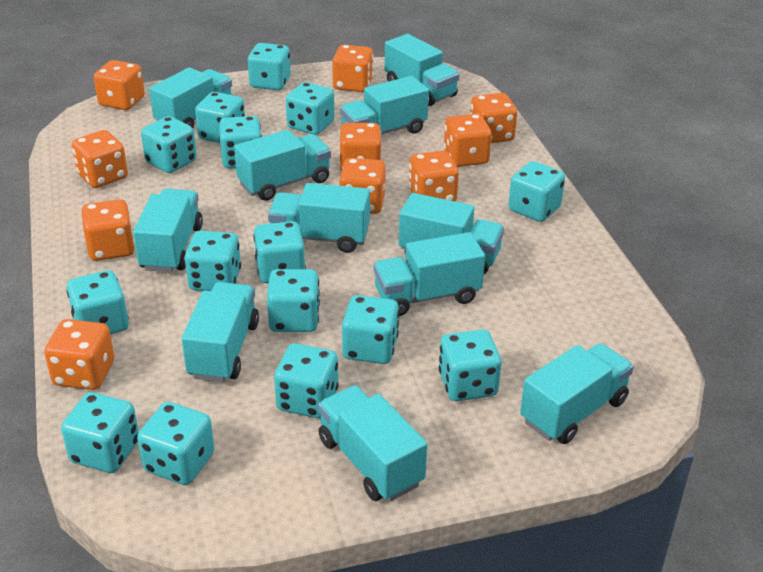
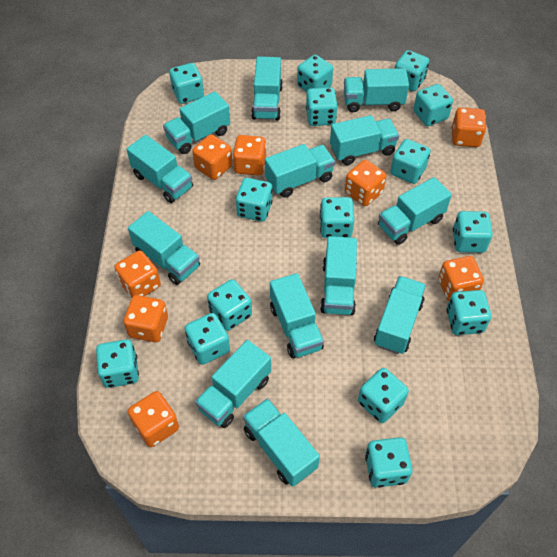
orange dice: [44,319,114,390] [72,130,128,188] [82,199,135,261] [94,60,145,110] [332,45,374,92] [339,123,381,171] [339,158,386,214] [409,151,459,202] [444,114,492,167] [470,93,517,143] = 10 -> [114,250,161,298] [123,295,168,342] [128,391,179,447] [192,135,233,180] [233,135,266,176] [345,160,386,206] [438,256,484,302] [452,108,486,147] = 8
turquoise truck: [133,189,203,272] [149,67,232,128] [182,282,259,382] [234,130,331,201] [268,183,370,253] [318,386,427,501] [340,76,429,135] [374,232,485,316] [385,34,459,106] [399,193,504,274] [520,343,634,444] = 11 -> [126,135,193,203] [128,211,200,285] [163,91,230,154] [195,340,271,428] [243,398,320,487] [251,56,283,120] [265,144,335,198] [270,273,324,358] [320,236,357,315] [330,115,399,165] [344,68,409,112] [374,276,426,354] [378,177,452,245] = 13

